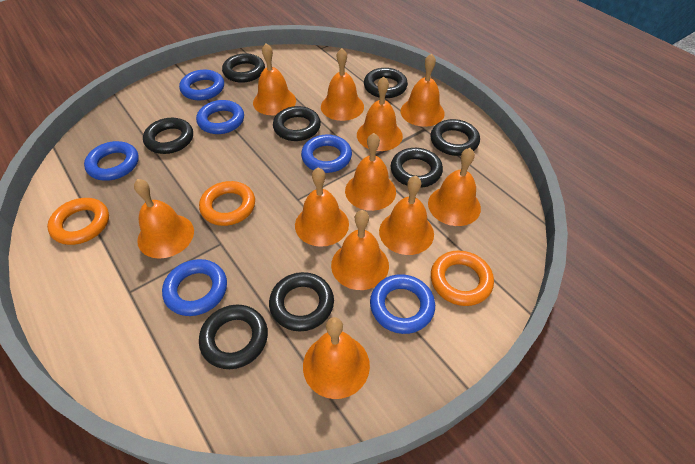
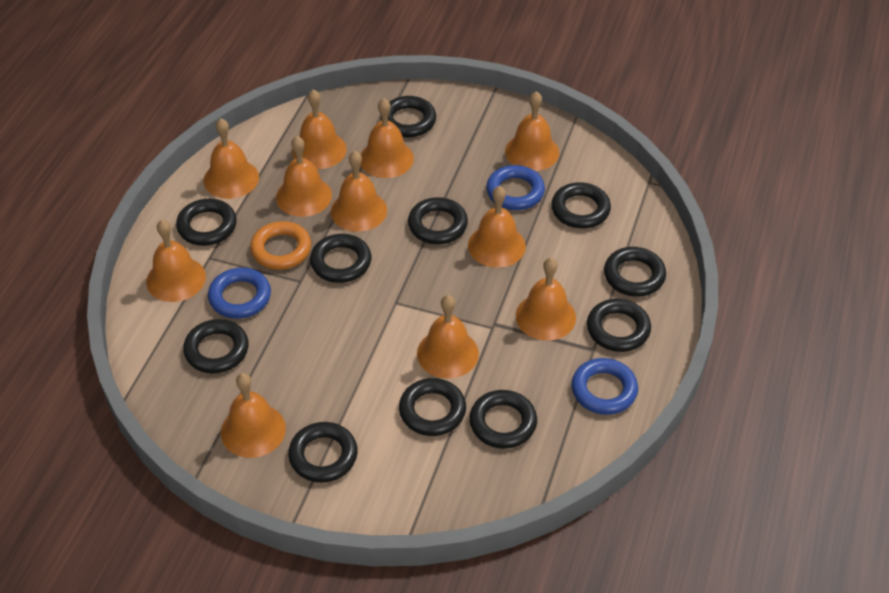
black ring: [143,118,193,154] [199,305,268,369] [222,53,265,83] [269,272,334,331] [273,106,321,141] [364,68,408,98] [391,148,443,188] [430,119,480,156] = 8 -> [176,199,237,246] [183,319,249,373] [288,422,358,483] [310,234,371,283] [381,96,436,137] [399,378,466,436] [408,197,468,244] [469,390,537,449] [551,182,611,229] [587,299,651,352] [604,247,666,297] = 11
blue ring: [84,141,139,181] [162,259,227,316] [179,70,224,100] [196,100,244,134] [301,134,352,173] [370,274,435,334] = 6 -> [208,268,271,319] [486,165,545,210] [571,358,638,415] = 3
orange ring: [47,198,109,245] [199,181,255,226] [431,250,494,306] = 3 -> [250,221,311,270] = 1

